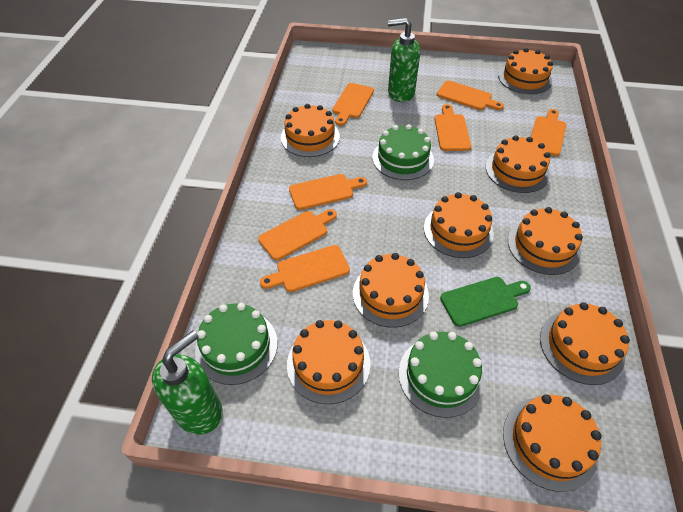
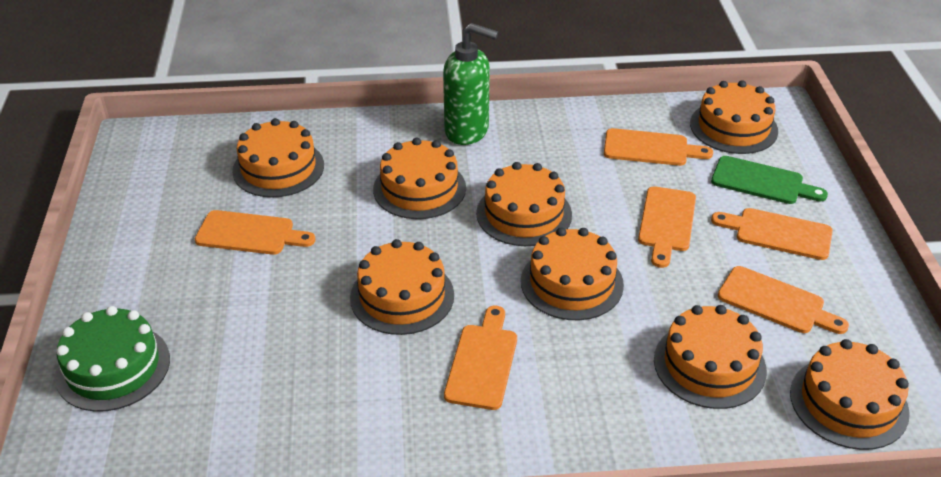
green cake: [195,303,278,385] [372,124,434,180] [399,332,484,418] = 3 -> [55,306,170,412] = 1
green soap dispenser: [152,330,223,435] [388,18,420,102] = 2 -> [443,23,498,145] = 1
orange cake: [281,104,340,157] [287,320,371,404] [353,253,429,328] [424,192,494,258] [486,135,550,193] [498,48,553,94] [503,394,602,492] [508,207,583,275] [540,302,630,385] = 9 -> [232,118,324,197] [350,239,454,335] [373,138,466,219] [476,162,572,246] [521,228,624,320] [654,305,767,409] [690,80,778,154] [790,339,910,450] = 8
orange cutting board: [258,209,337,261] [260,245,350,292] [289,174,367,210] [332,83,374,126] [435,104,471,151] [437,80,504,110] [531,109,566,156] = 7 -> [195,210,315,255] [444,306,517,410] [604,128,713,166] [638,186,696,268] [711,208,833,260] [718,266,849,334] = 6

